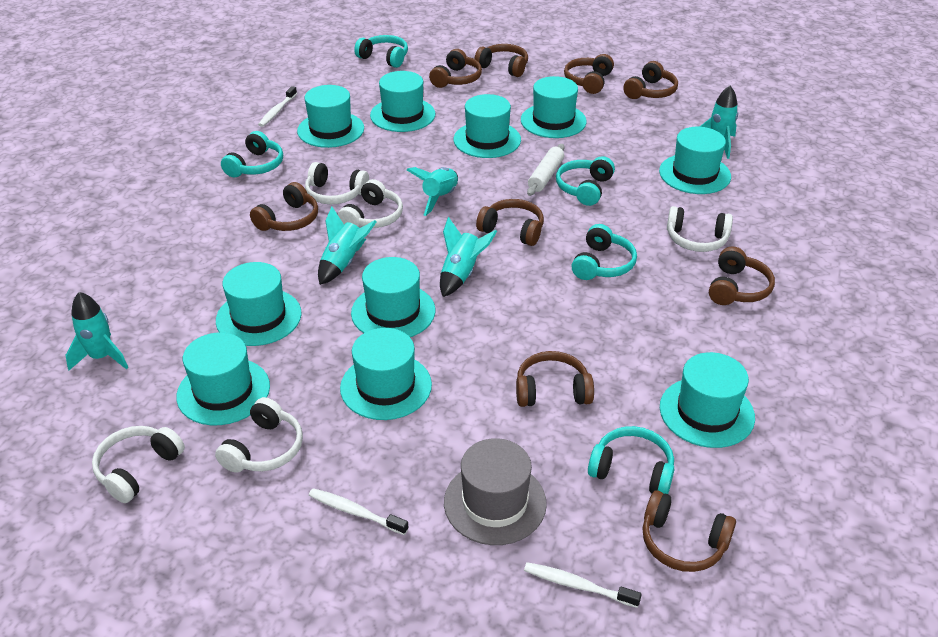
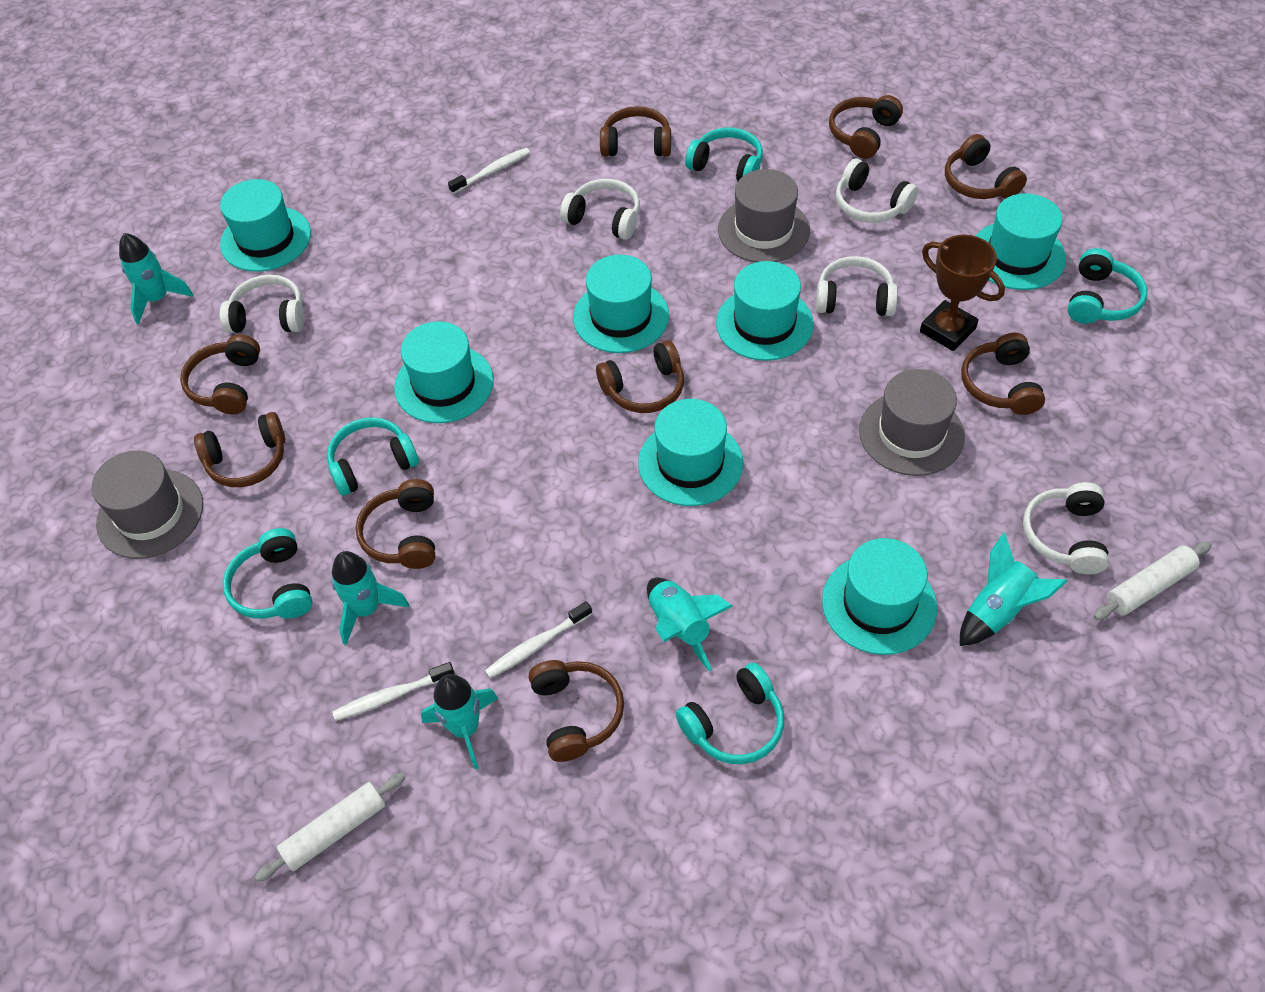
brown trophy: none = 0 -> [920,235,1005,351] = 1
grey hat: [444,438,547,545] = 1 -> [91,451,203,559] [718,169,810,262] [859,369,965,476] = 3
turquoise hat: [176,332,270,425] [216,262,302,346] [297,85,364,148] [340,328,432,420] [351,257,435,337] [370,71,435,132] [454,94,521,158] [521,76,587,138] [659,127,731,194] [660,352,755,448] = 10 -> [220,179,311,272] [394,321,494,423] [573,255,669,353] [638,399,743,506] [716,261,814,361] [822,538,937,655] [975,193,1066,290] = 7
white rolling pin: [527,144,565,196] = 1 -> [255,773,406,882] [1093,541,1212,620] = 2

